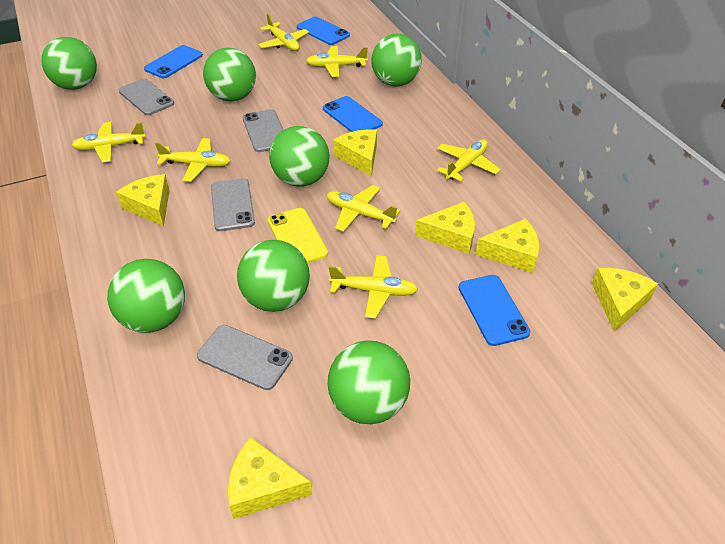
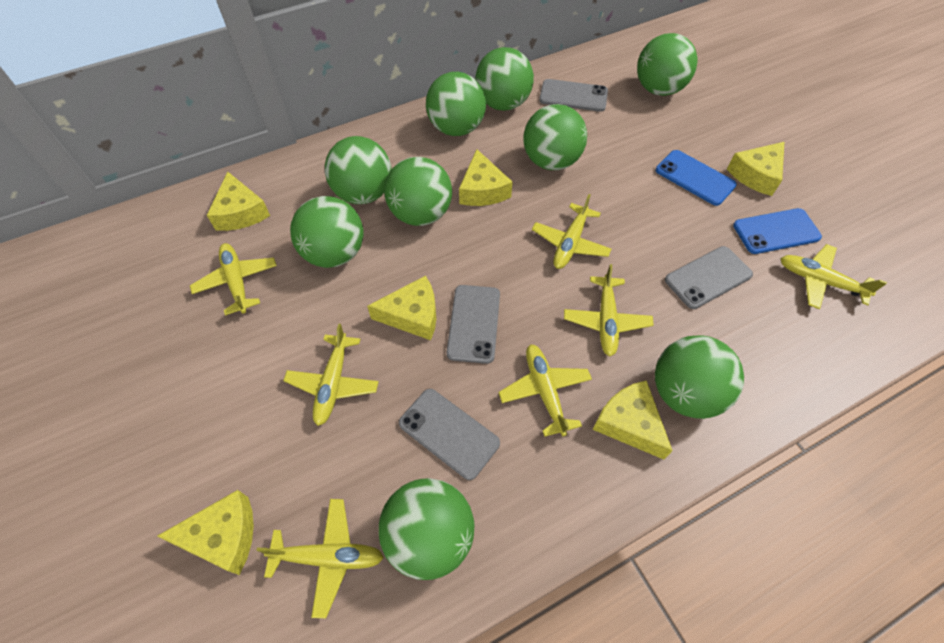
blue phone: [144,45,203,78] [297,17,350,45] [323,96,383,132] [458,275,530,346] = 4 -> [656,150,737,206] [733,208,822,254] = 2
green ball: [41,37,97,90] [107,259,185,333] [203,48,256,102] [237,240,310,312] [269,126,330,187] [327,340,410,424] [371,34,422,86] = 7 -> [290,196,363,268] [325,136,391,204] [379,478,474,580] [384,157,452,226] [426,72,486,136] [475,47,534,111] [523,104,587,170] [637,33,697,96] [655,335,744,419] = 9
yellow phone: [268,208,328,263] = 1 -> none = 0

